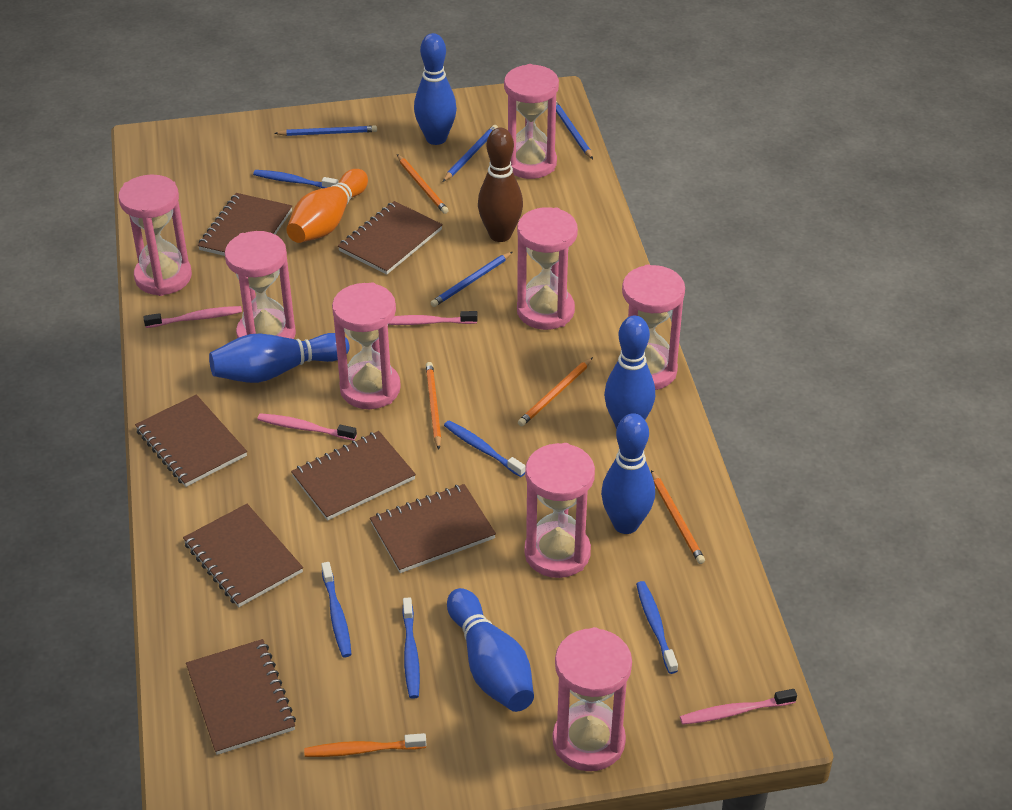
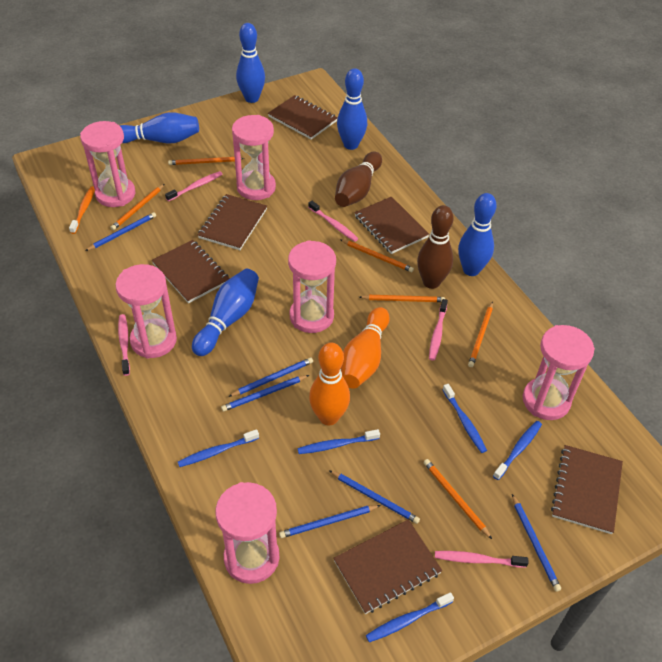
blue pencil: [274,125,377,136] [430,252,512,307] [443,125,498,182] [556,101,593,159] = 4 -> [85,212,156,251] [221,375,309,412] [228,358,313,397] [279,505,381,538] [329,470,420,524] [512,494,561,592] = 6
brown bowling pin: [478,127,523,242] = 1 -> [335,152,382,207] [417,205,454,289] = 2
brown notebook: [135,395,247,487] [183,504,303,607] [186,639,296,755] [198,193,292,256] [291,431,416,521] [338,201,443,275] [370,484,496,573] = 7 -> [152,240,230,303] [198,194,267,250] [268,95,338,140] [333,519,442,614] [355,197,429,254] [551,445,623,534] = 6
orange bowling pin: [286,169,368,243] = 1 -> [309,343,350,426] [341,307,390,389] = 2
orange pencil: [397,154,449,214] [426,362,441,449] [518,357,593,426] [651,470,705,564] = 4 -> [110,184,165,230] [168,157,244,165] [340,239,414,272] [359,295,445,302] [424,459,492,539] [468,301,493,367] = 6
pink hourglass: [119,174,192,296] [225,231,296,339] [332,282,401,409] [504,64,559,179] [517,207,578,330] [524,443,595,578] [552,627,632,771] [622,264,685,390] = 8 -> [80,121,135,207] [115,264,177,359] [215,482,280,584] [232,115,276,200] [288,240,336,333] [523,325,595,420] = 6
pink toothbrush: [143,306,242,328] [257,413,357,441] [388,311,478,325] [680,689,797,725] = 4 -> [118,314,130,376] [165,171,223,202] [308,201,358,242] [429,299,448,361] [435,551,529,568] = 5

